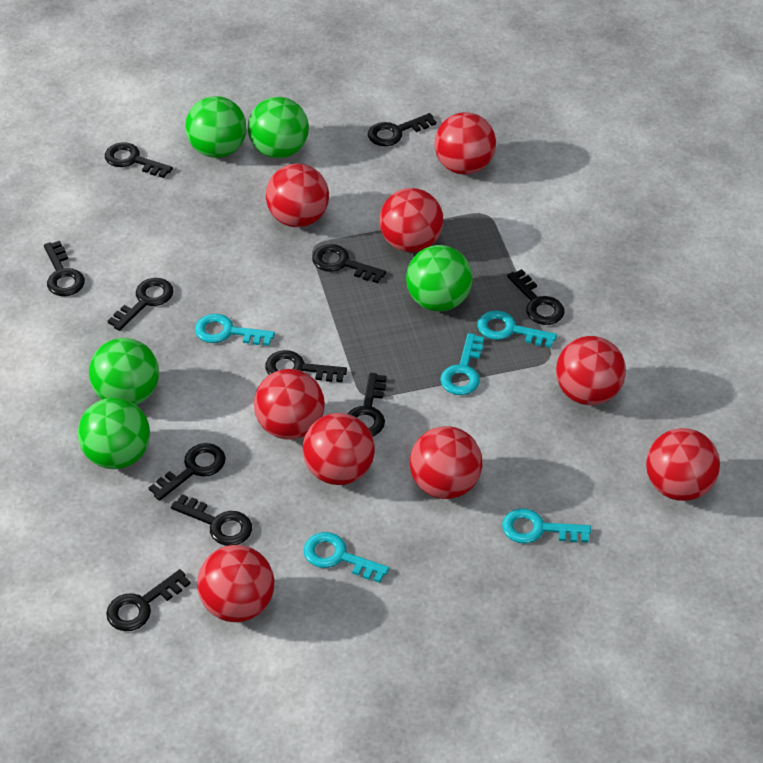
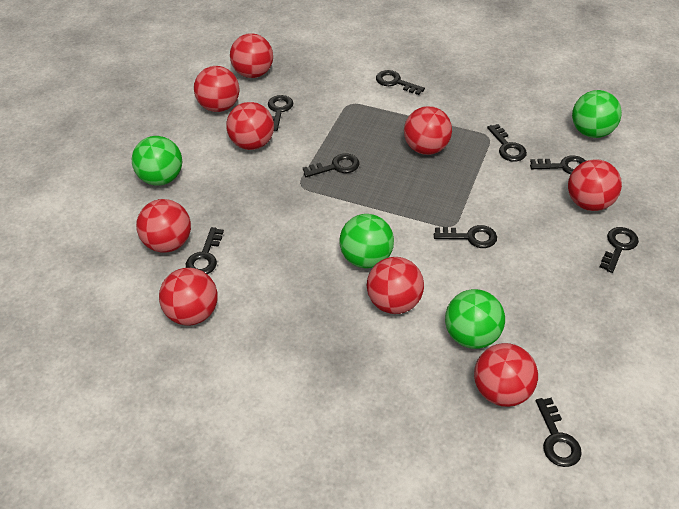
black key: [44,241,85,296] [105,142,173,178] [106,569,191,631] [108,278,174,331] [149,443,226,501] [171,494,252,546] [265,350,347,382] [312,244,386,283] [348,373,387,436] [368,113,436,146] [507,269,565,325] = 11 -> [186,227,224,274] [268,95,293,131] [303,153,360,177] [376,70,425,95] [434,225,497,248] [487,124,527,162] [530,155,586,174] [536,398,582,467] [600,227,639,273] = 9
green ball: [78,397,150,469] [89,338,159,405] [185,96,246,158] [248,97,309,158] [406,245,473,312] = 5 -> [132,136,182,186] [339,214,394,268] [445,289,505,349] [572,90,622,138] = 4
turquoise key: [195,314,275,346] [303,532,389,583] [440,333,484,395] [477,311,557,348] [502,508,591,544] = 5 -> none = 0

